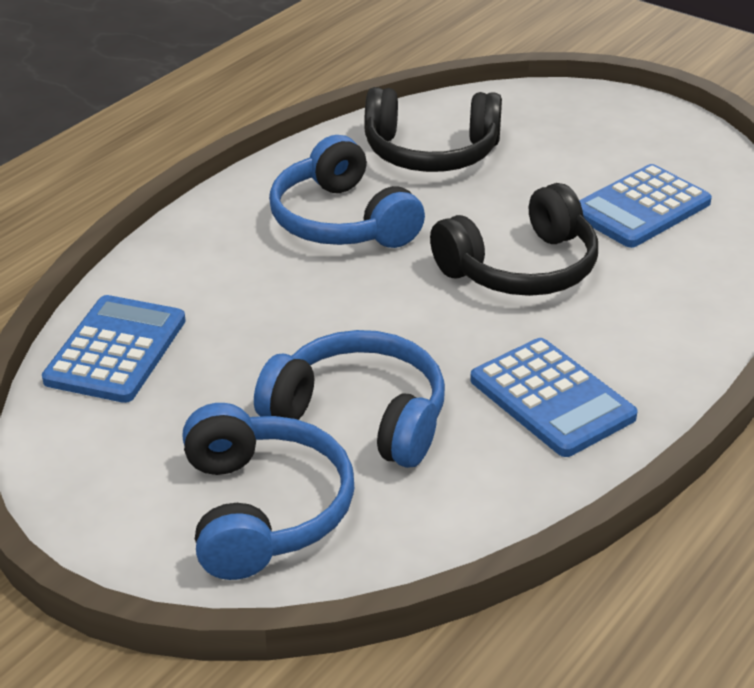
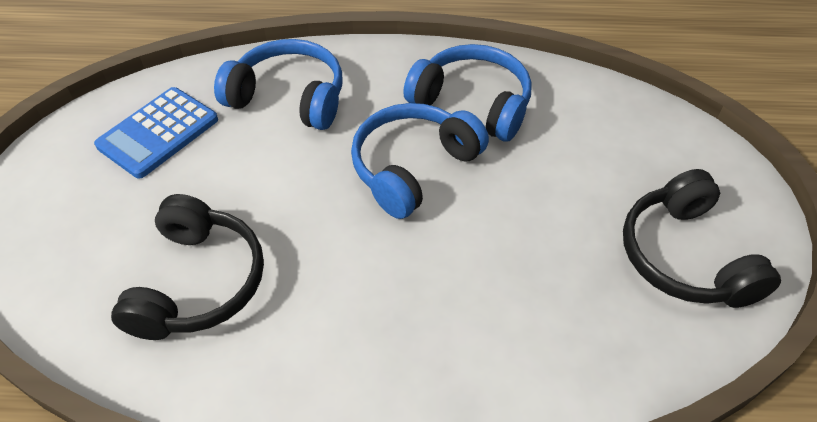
blue calculator: [42,295,186,403] [470,338,638,457] [579,164,712,248] = 3 -> [94,87,218,179] = 1

